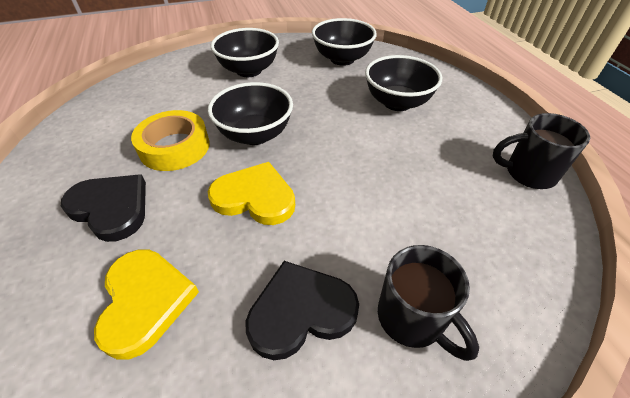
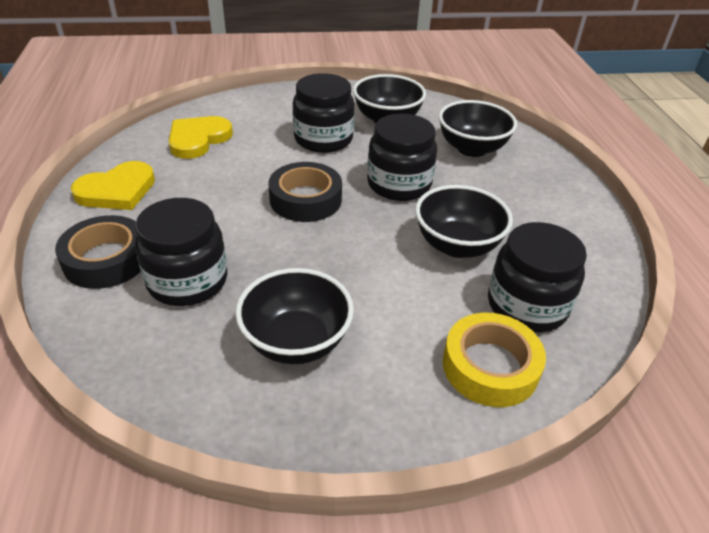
black heart: [61,174,146,242] [245,261,359,360] = 2 -> none = 0
black jar: none = 0 -> [135,198,227,306] [292,73,355,153] [367,114,437,201] [488,222,587,333] = 4
black mug: [378,245,479,361] [493,113,590,189] = 2 -> none = 0
black tape: none = 0 -> [55,215,141,289] [268,162,342,222] = 2

